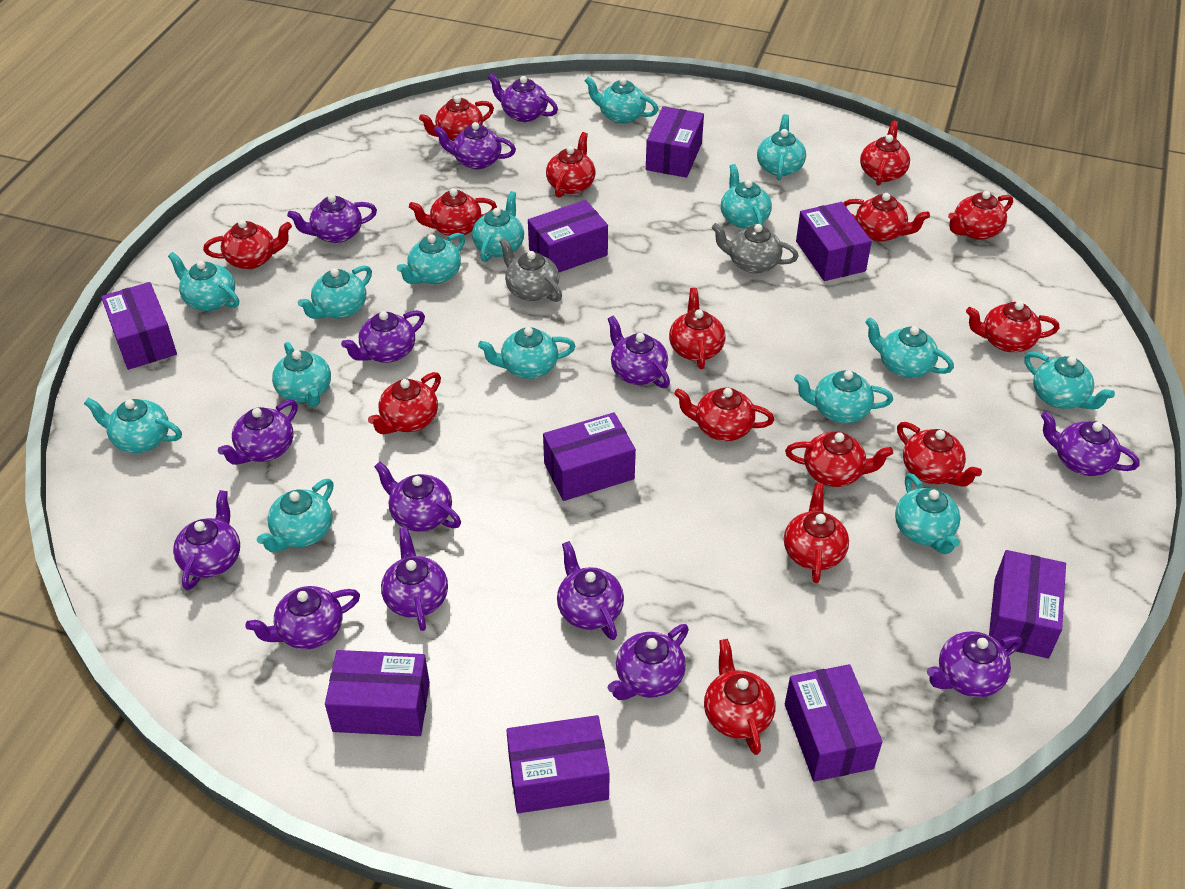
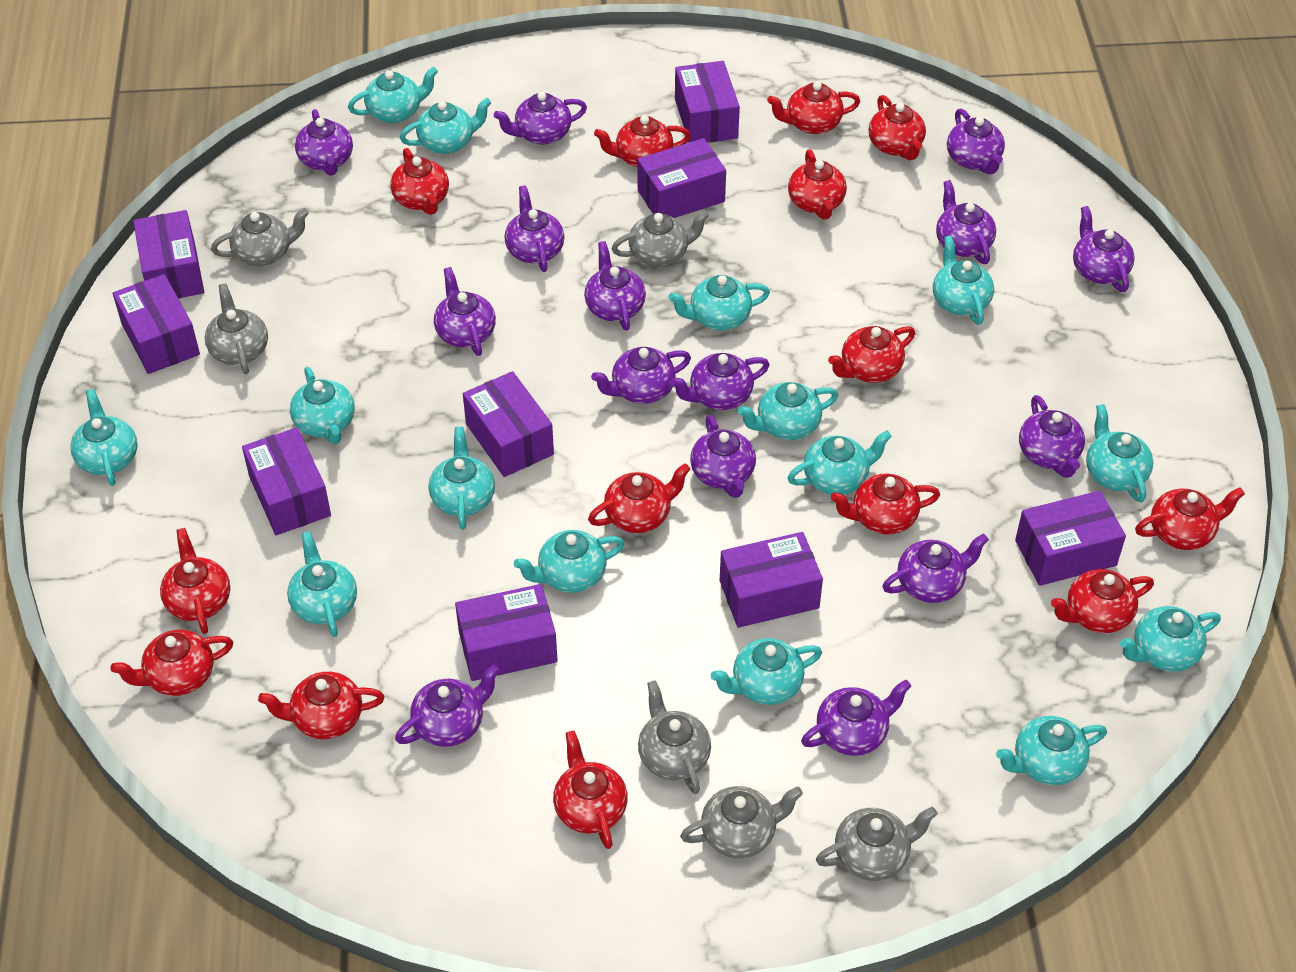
grey teapot: [499,238,562,302] [712,223,799,273] = 2 -> [205,283,268,374] [211,208,309,266] [611,210,709,267] [638,680,711,794] [680,786,803,858] [816,807,937,881] = 6
purple teapot: [173,490,240,590] [218,400,298,465] [246,586,360,649] [287,194,377,243] [341,310,425,363] [374,461,461,532] [381,527,448,631] [434,122,516,169] [488,73,558,122] [557,541,624,640] [608,315,670,388] [608,624,689,700] [927,631,1022,697] [1041,411,1140,476] = 14 -> [295,109,353,176] [395,664,500,747] [434,267,496,356] [494,92,587,145] [505,186,565,272] [584,241,646,331] [591,347,691,404] [670,353,770,410] [690,415,756,498] [801,680,911,756] [882,533,989,603] [936,180,996,264] [947,108,1005,174] [1019,395,1085,478] [1073,206,1135,292] = 15
red teapot: [203,220,292,269] [368,372,441,434] [409,188,497,236] [419,95,494,141] [546,132,596,198] [669,288,725,369] [674,388,774,441] [704,639,776,755] [784,483,849,583] [785,432,893,487] [843,193,930,242] [860,120,910,186] [897,422,982,487] [948,191,1013,240] [966,301,1060,352] = 15 -> [111,630,233,696] [160,528,230,634] [258,672,385,739] [390,148,449,215] [553,730,628,849] [588,463,691,533] [594,115,691,167] [767,81,860,134] [788,150,847,220] [828,326,915,383] [831,474,940,535] [869,95,926,160] [1051,569,1154,633] [1135,487,1245,550] = 14

